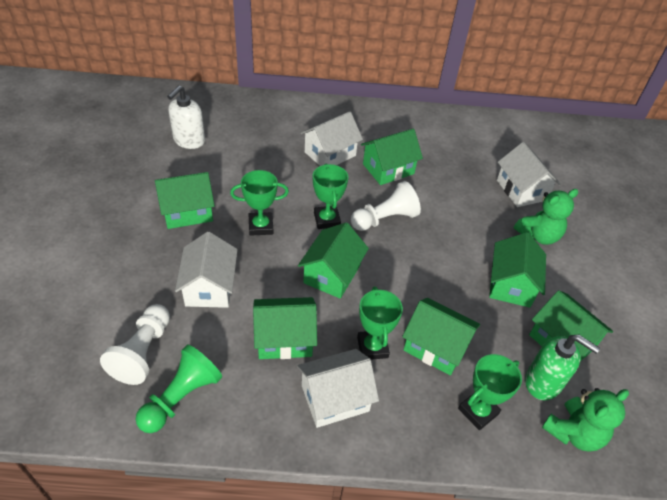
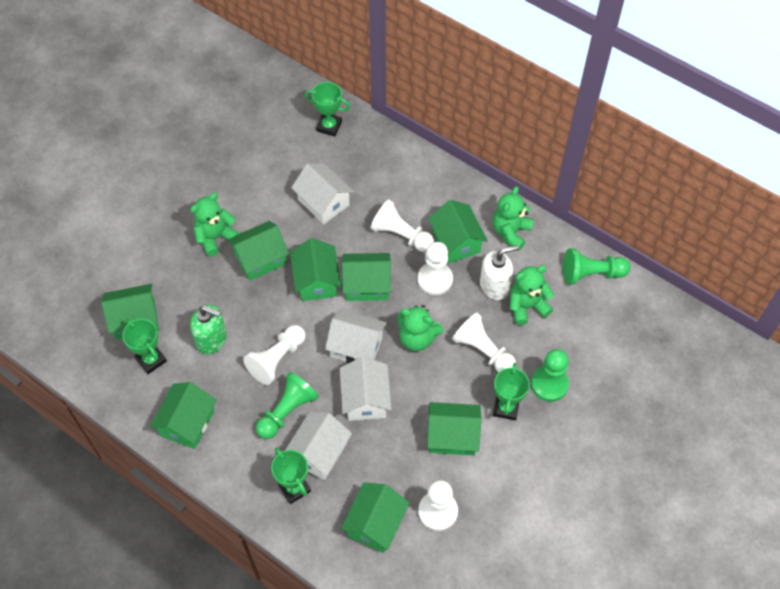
green house: [155,172,215,229] [253,297,317,359] [298,222,369,299] [361,129,423,185] [402,298,480,375] [489,232,546,308] [529,290,613,360] = 7 -> [101,284,159,340] [150,382,216,449] [228,221,289,281] [290,238,341,301] [341,482,410,553] [342,253,391,301] [427,402,482,456] [428,200,488,263] = 8
green pawn: [135,345,222,433] = 1 -> [256,372,319,439] [531,349,569,402] [563,248,630,284] = 3
green teddy bear: [514,189,578,245] [542,388,629,451] = 2 -> [190,193,240,257] [398,305,443,351] [493,186,533,251] [510,265,554,325] = 4
white pawn: [100,304,170,385] [351,181,421,231] = 2 -> [243,325,306,385] [370,200,434,252] [417,242,453,295] [418,480,458,531] [452,313,516,372] = 5

